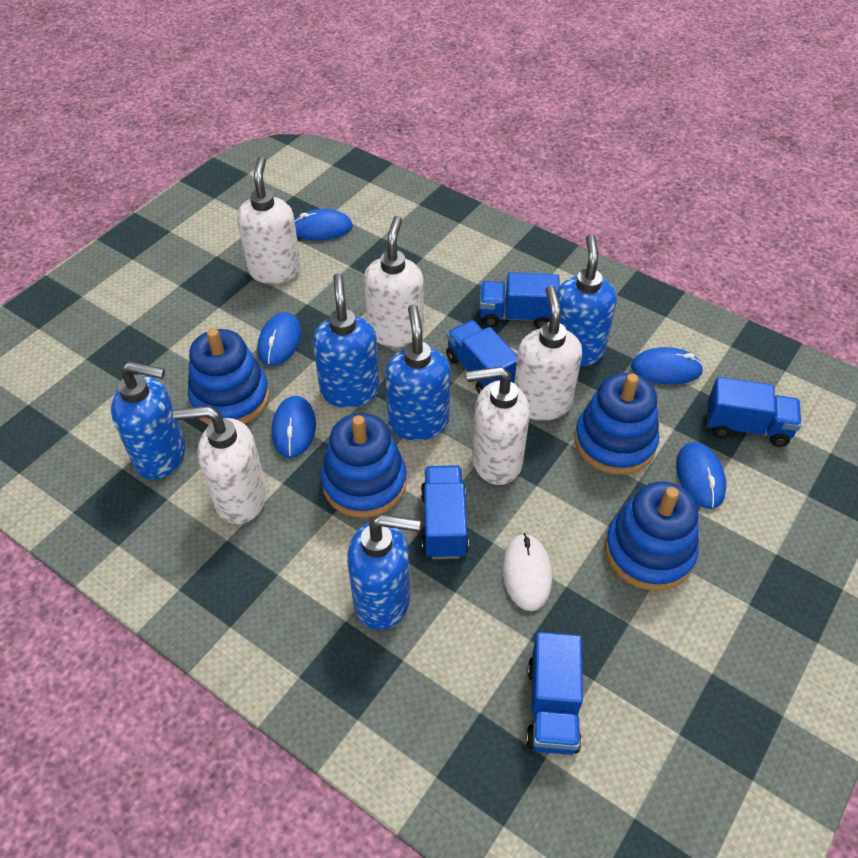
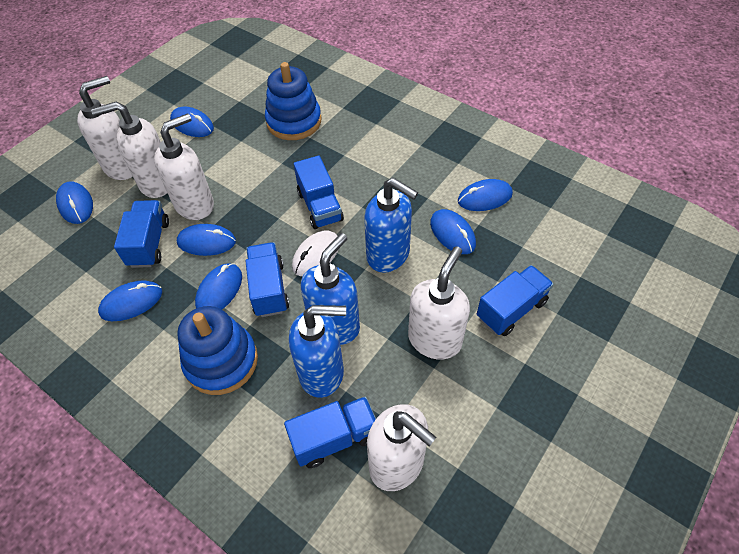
blue mouse: [257,312,301,366] [272,396,316,458] [294,209,353,241] [631,347,704,384] [676,442,727,509] = 5 -> [56,181,93,224] [98,280,162,321] [170,107,214,137] [177,224,236,256] [195,263,242,309] [430,209,476,254] [458,179,513,211] = 7
blue soap dispenser: [111,361,186,480] [313,273,380,408] [347,514,420,630] [385,304,450,441] [557,234,617,366] = 5 -> [289,305,346,398] [301,233,360,345] [364,178,418,273] = 3
blue stacking toy: [188,328,270,425] [321,413,407,518] [574,373,659,475] [605,481,698,591] = 4 -> [177,306,258,395] [265,62,321,140] = 2

